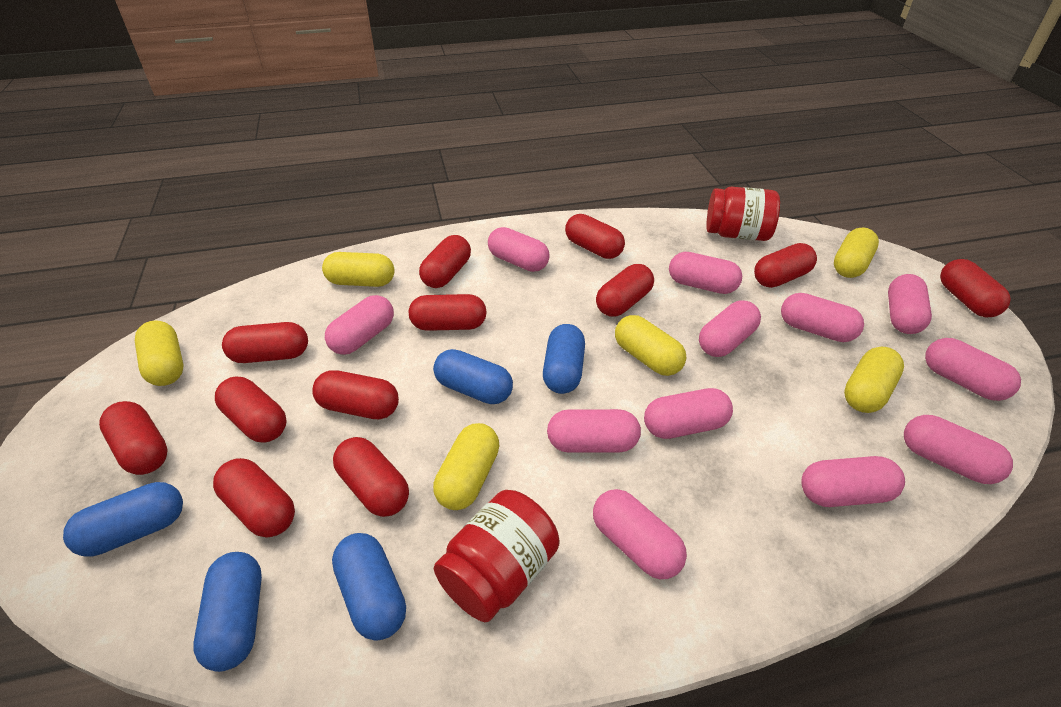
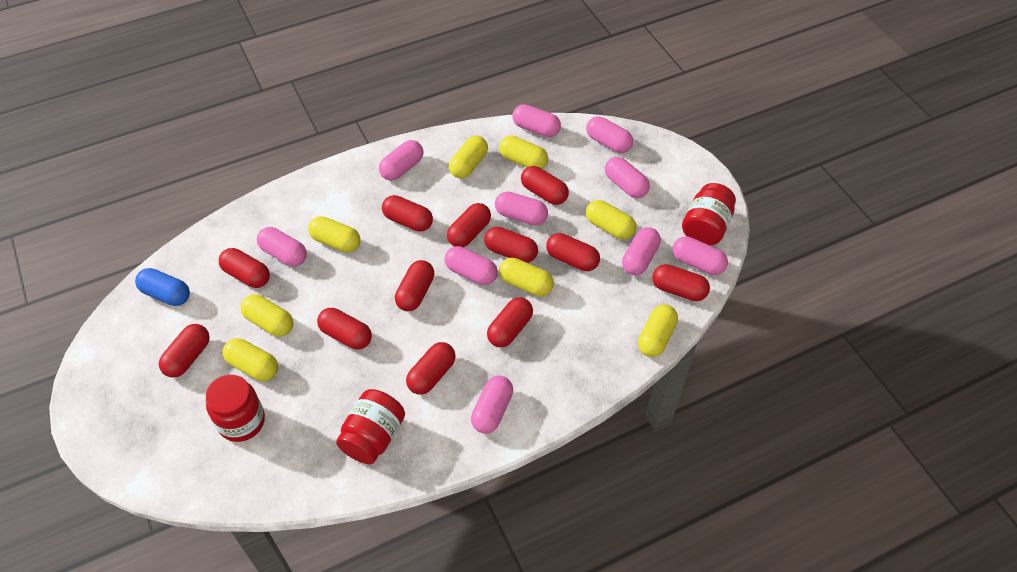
blue capsule: [63,482,183,557] [194,552,262,672] [332,533,406,641] [433,349,513,404] [543,324,585,394] = 5 -> [135,268,190,306] = 1
pink capsule: [325,295,394,355] [488,227,550,272] [547,409,641,453] [593,489,687,579] [644,388,733,439] [669,252,742,294] [699,300,761,357] [781,293,864,342] [801,456,905,507] [888,274,932,334] [904,415,1013,484] [925,338,1021,401] = 12 -> [257,227,307,266] [379,140,423,181] [444,246,498,285] [471,375,513,434] [495,192,548,225] [512,104,561,137] [586,116,633,153] [605,157,650,198] [622,227,661,275] [673,236,728,275] = 10
red jar: [434,490,560,622] [706,187,780,241] = 2 -> [205,374,265,442] [336,389,405,464] [682,183,736,246] = 3
yellow capsule: [135,320,183,386] [322,252,395,287] [433,423,500,510] [615,315,686,376] [834,228,879,278] [844,347,904,413] = 6 -> [223,338,278,381] [241,294,293,337] [308,216,361,253] [449,136,488,178] [499,135,548,169] [499,258,554,296] [586,200,636,240] [638,304,678,357] = 8

